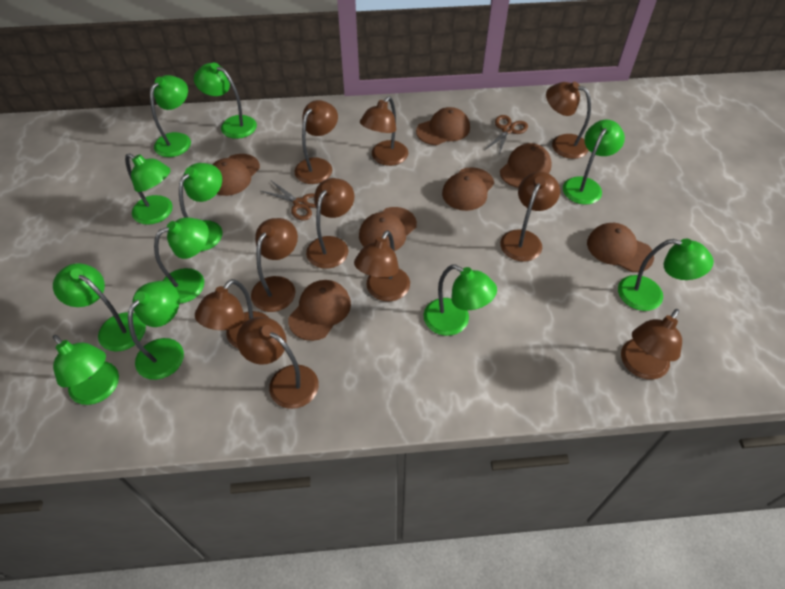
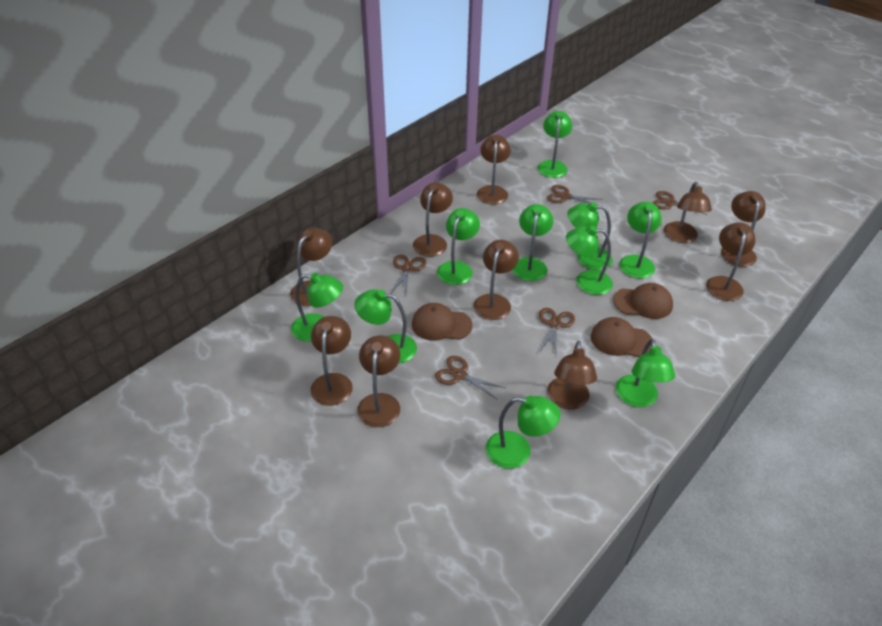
brown cap: [212,154,260,196] [288,280,351,341] [359,207,417,251] [416,107,470,145] [442,167,494,211] [500,143,552,188] [587,223,654,272] = 7 -> [412,303,473,341] [591,317,652,357] [613,283,673,319] = 3
brown scissors: [261,181,316,221] [485,115,528,155] = 2 -> [391,255,426,294] [435,356,505,399] [539,308,575,354] [547,185,603,204] [653,191,707,215] = 5
green lamp: [53,263,146,352] [53,335,119,405] [125,153,173,225] [128,281,184,380] [150,75,191,157] [154,218,209,304] [179,163,223,251] [194,62,257,139] [423,264,497,336] [563,120,625,205] [618,239,714,311] = 11 -> [291,273,343,342] [354,289,417,364] [437,208,480,285] [486,396,561,469] [512,204,554,281] [537,111,572,178] [566,226,613,295] [567,202,613,270] [616,339,675,407] [619,202,662,278] = 10

